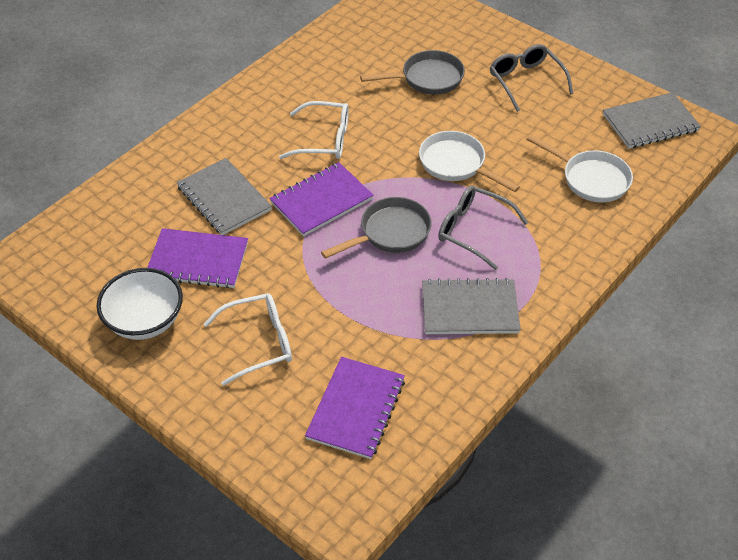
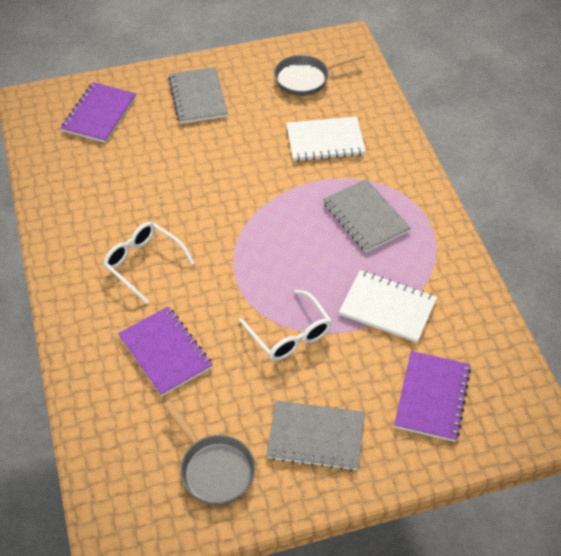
grey glasses: [438,185,528,270] [490,44,573,112] = 2 -> none = 0
white bowl: [96,268,183,340] = 1 -> none = 0
white notebook: none = 0 -> [286,116,366,161] [339,270,437,343] = 2
white pan: [419,131,520,192] [526,134,633,203] = 2 -> none = 0

